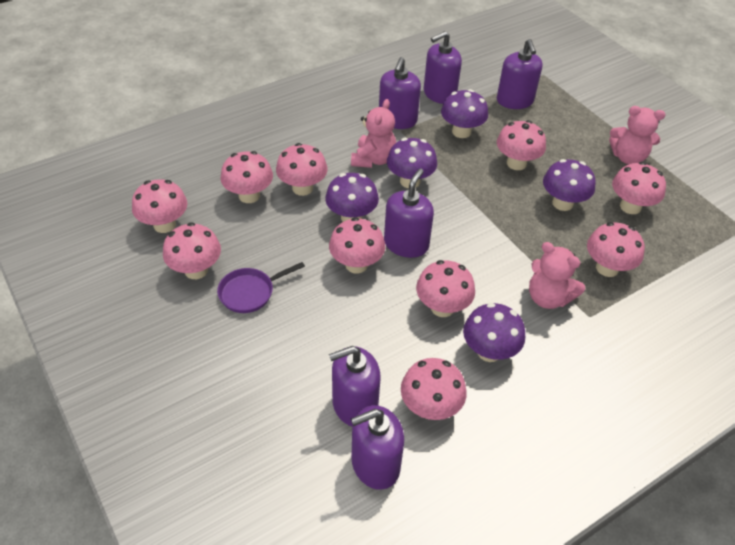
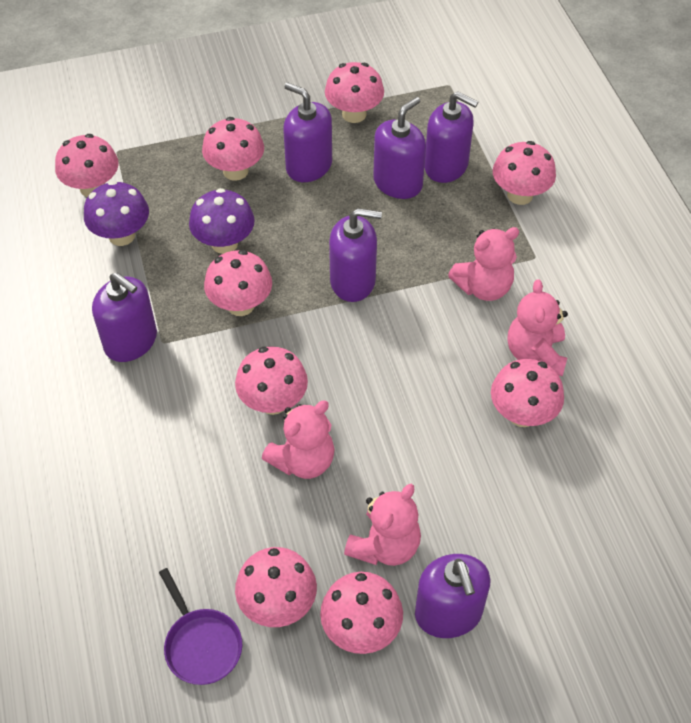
pink mushroom: [132,179,187,233] [163,222,221,279] [221,151,273,203] [276,143,327,196] [329,217,385,274] [401,358,466,420] [416,260,475,317] [497,120,546,170] [587,222,645,277] [612,162,666,214] = 10 -> [55,134,119,197] [202,117,264,181] [204,250,272,316] [235,346,308,415] [235,547,317,627] [320,572,403,654] [325,62,384,123] [491,359,564,427] [493,141,556,205] = 9
pink teddy bear: [351,99,396,168] [529,242,585,309] [609,106,665,165] = 3 -> [262,401,335,479] [344,484,421,566] [448,227,519,301] [508,279,568,376] = 4
purple mushroom: [325,173,379,222] [387,138,437,188] [441,89,488,138] [463,303,525,362] [543,159,596,211] = 5 -> [84,181,149,246] [189,188,255,254] = 2

